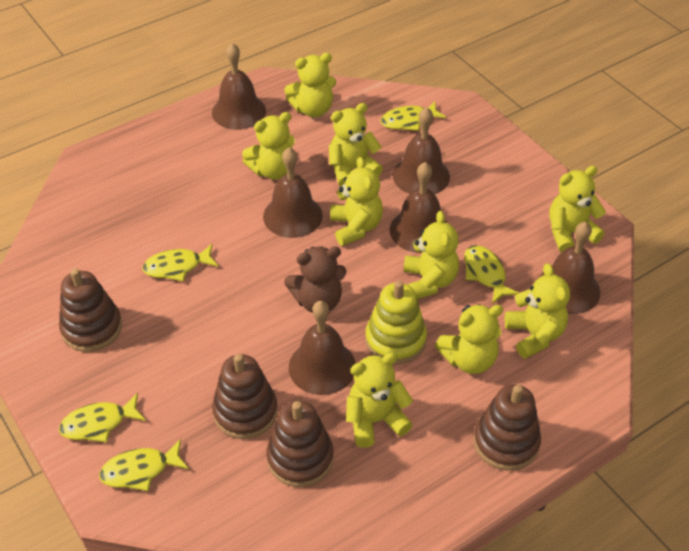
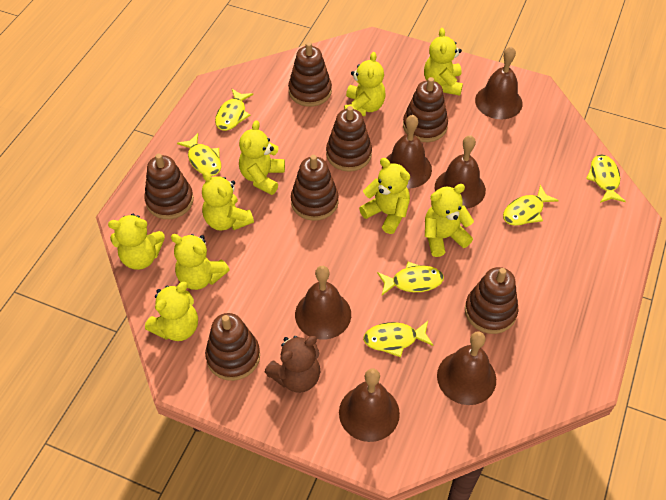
brown stacking toy: [59,268,122,352] [212,354,278,439] [266,400,334,487] [473,384,541,470] = 4 -> [144,154,194,219] [205,313,260,381] [288,42,332,107] [291,155,339,221] [326,106,372,172] [403,77,448,142] [465,267,518,334] = 7
yellow fish: [59,393,146,442] [99,439,189,491] [142,244,219,281] [380,101,446,131] [464,245,519,304] = 5 -> [177,133,221,176] [215,89,253,131] [363,321,433,357] [377,262,444,295] [503,185,559,226] [586,155,626,203] = 6
yellow stacking toy: [365,281,427,364] = 1 -> none = 0

